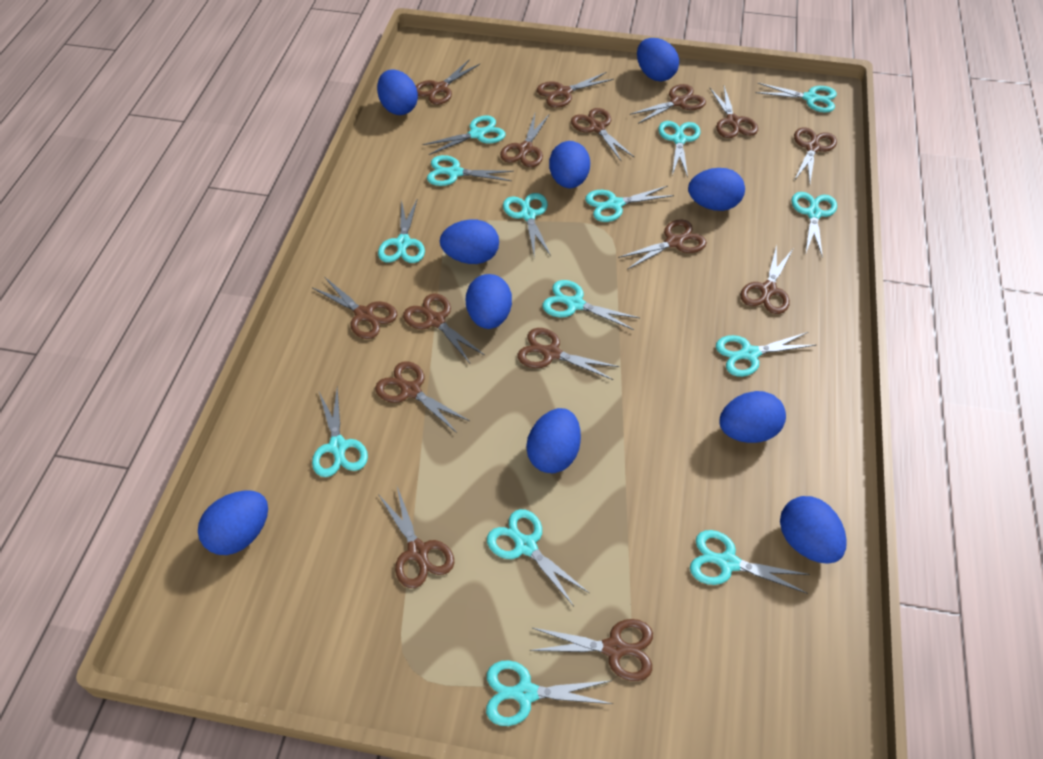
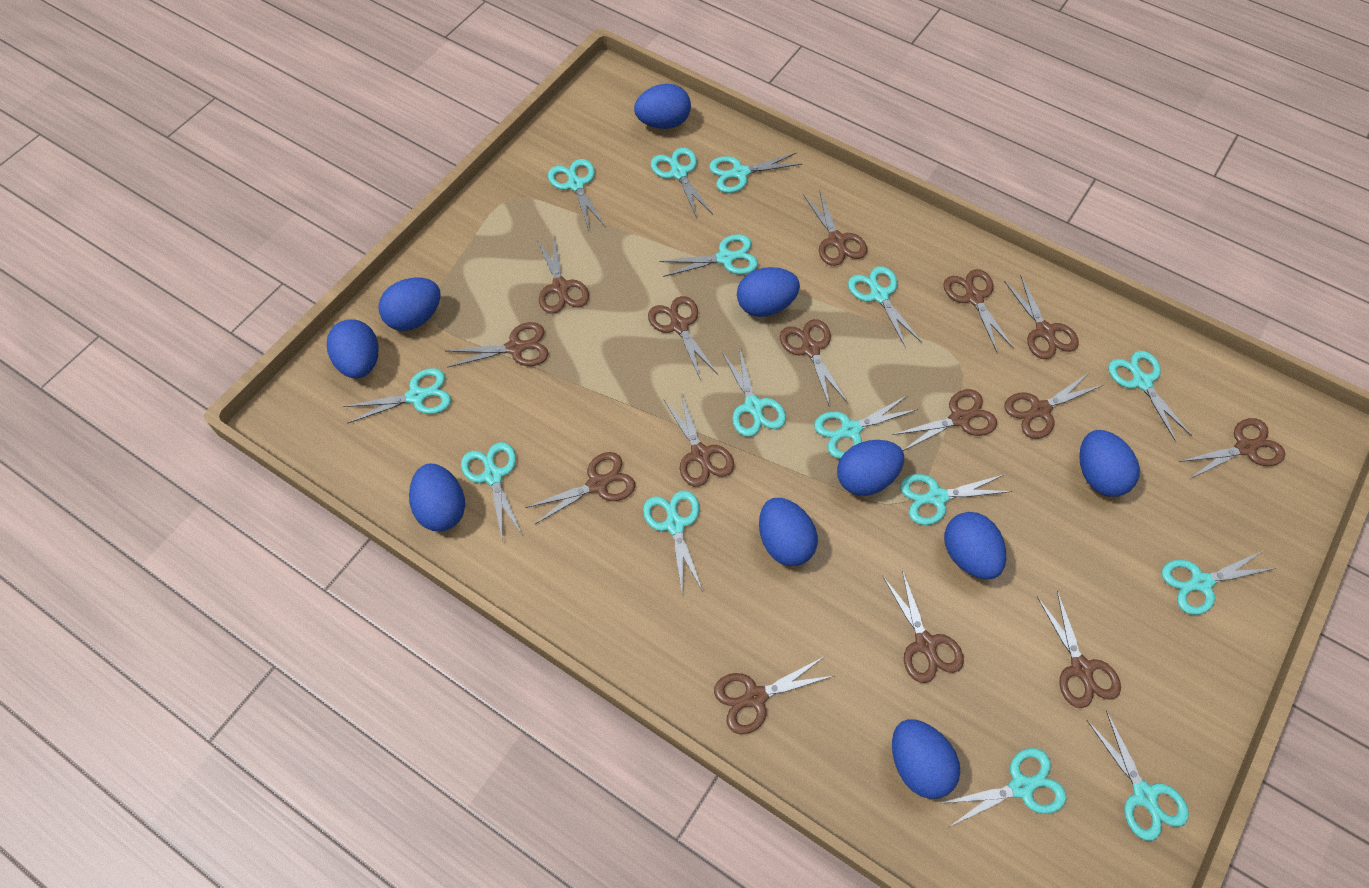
turquoise scissors: [312,387,368,477] [378,199,425,263] [422,115,505,155] [427,155,514,186] [486,660,613,726] [487,509,589,606] [503,193,551,256] [542,280,640,330] [585,186,674,222] [658,121,701,177] [690,530,810,594] [716,332,816,377] [756,83,837,112] [791,192,837,257] = 14 -> [343,368,451,424] [461,442,522,542] [548,159,606,229] [643,490,703,594] [651,148,713,218] [659,234,758,277] [709,152,802,193] [722,346,786,437] [814,395,918,459] [848,266,922,348] [900,474,1013,525] [942,748,1066,827] [1087,711,1189,841] [1108,351,1192,442] [1162,550,1276,615] = 15

